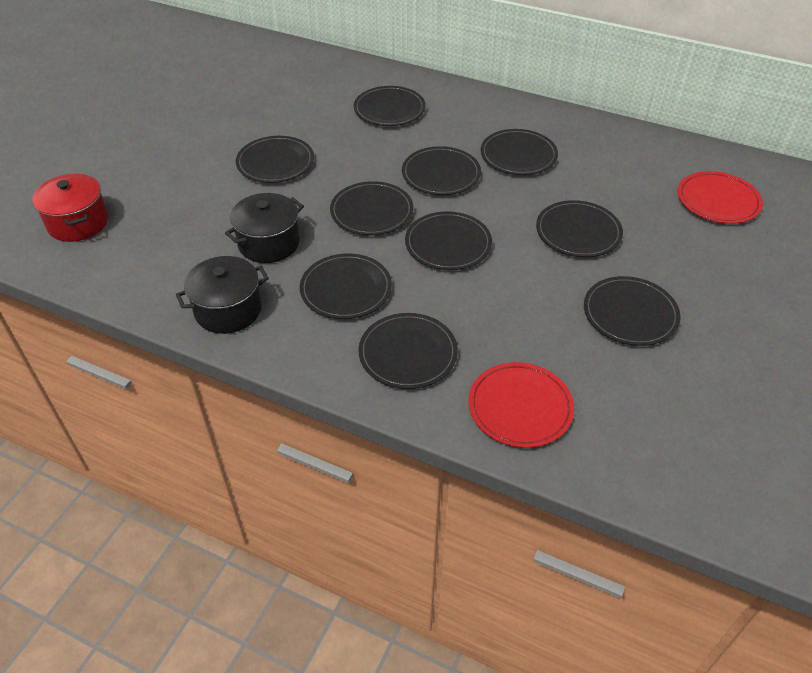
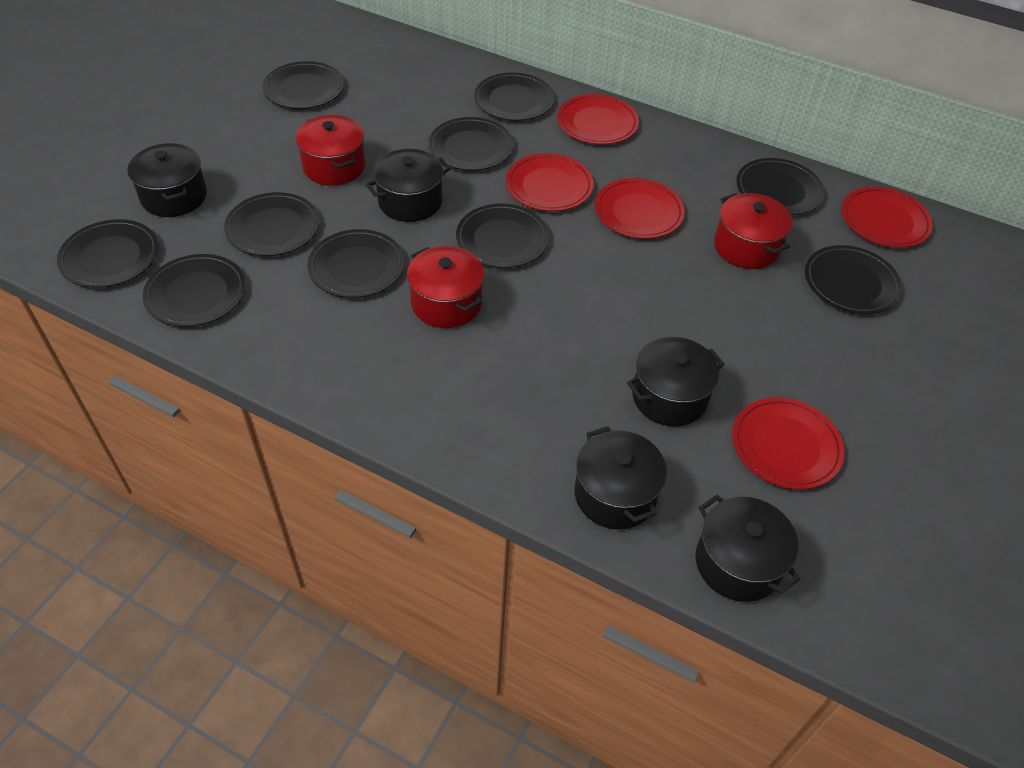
black pot: [176,256,269,334] [225,193,304,263] = 2 -> [127,143,207,217] [366,149,451,222] [574,426,667,530] [627,337,725,427] [695,495,801,602] = 5
red plate: [468,362,574,448] [678,171,763,224] = 2 -> [506,153,594,211] [557,94,639,145] [595,178,685,239] [732,397,844,490] [841,187,933,248] = 5
red pot: [32,174,109,242] = 1 -> [295,115,365,186] [407,246,484,328] [714,193,792,269] = 3

